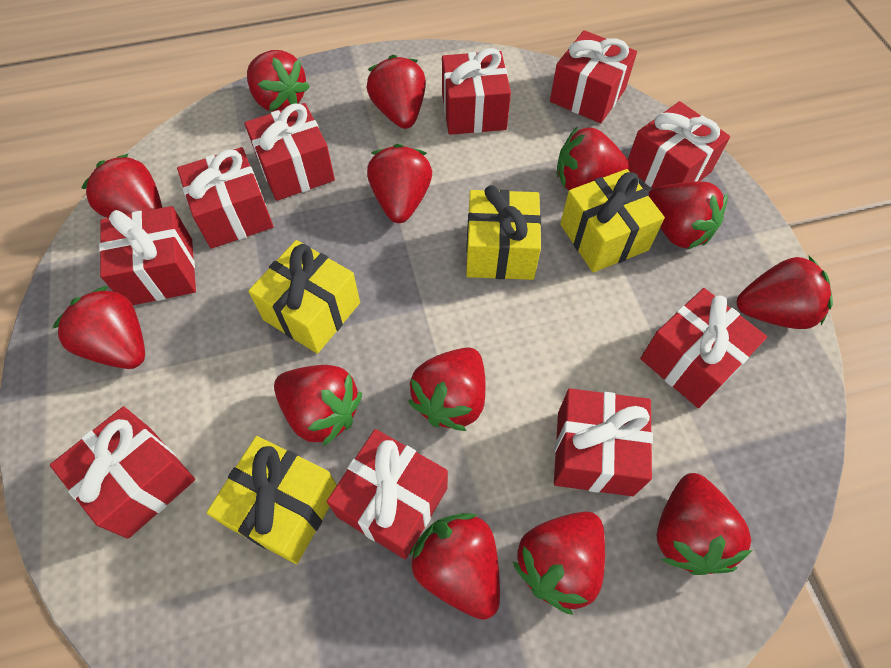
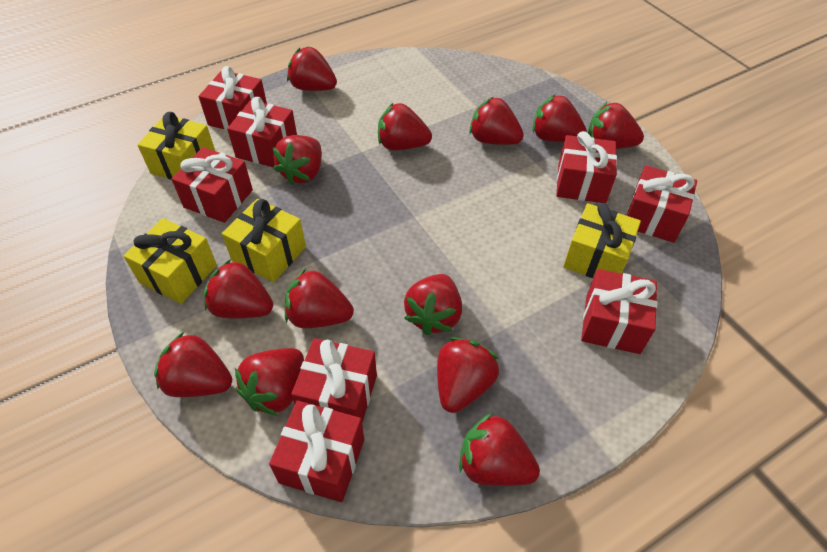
red gift: [50,406,195,539] [99,206,196,305] [177,147,274,249] [245,103,335,201] [327,429,448,559] [442,48,511,135] [550,30,637,123] [554,389,653,496] [628,101,730,189] [640,288,767,408] = 10 -> [172,147,253,223] [199,66,267,131] [227,97,297,167] [269,400,364,502] [291,338,377,422] [556,131,617,203] [581,269,657,354] [626,165,697,243] = 8

